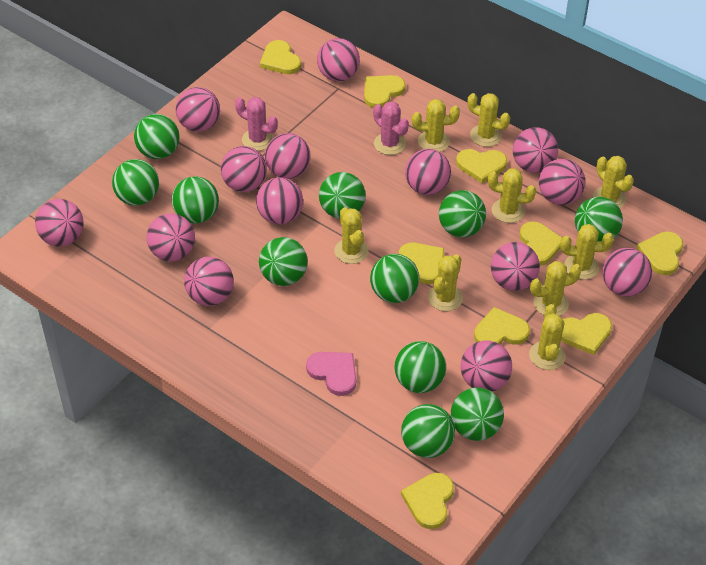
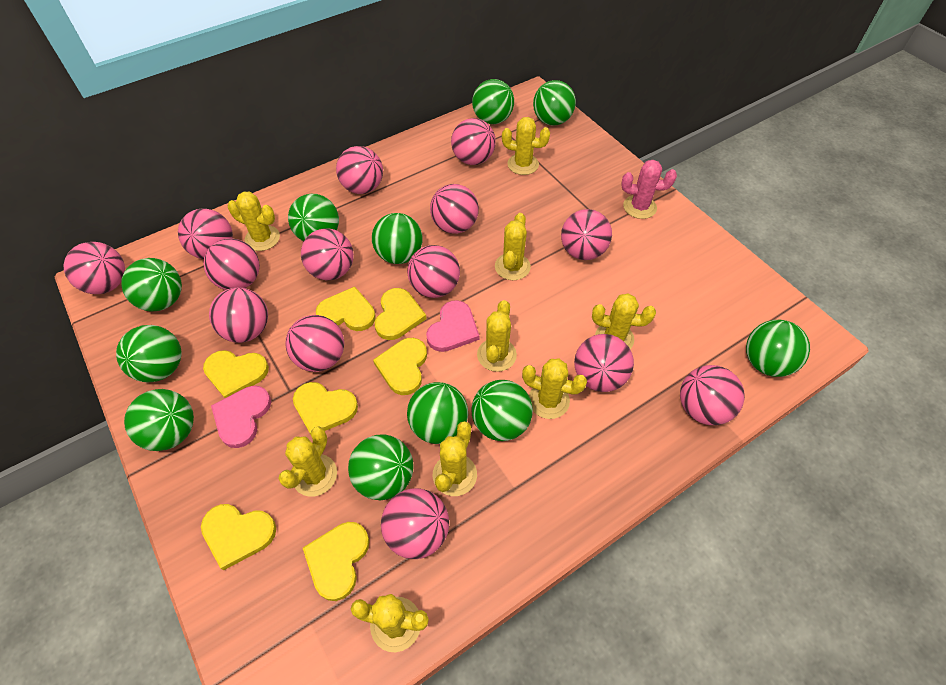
pink cactus: [235,97,278,151] [373,101,409,155] = 2 -> [621,160,677,219] = 1
pink heart: [306,352,356,396] = 1 -> [211,386,271,448] [426,300,479,352] = 2
yellow heart: [260,40,301,74] [364,75,406,108] [399,243,444,284] [401,473,454,529] [456,149,507,183] [474,307,530,345] [519,221,562,266] [561,313,612,355] [637,231,683,275] = 9 -> [201,504,276,571] [203,350,269,398] [293,382,358,435] [303,522,369,601] [316,286,376,331] [373,338,427,395] [375,288,426,340] = 7

